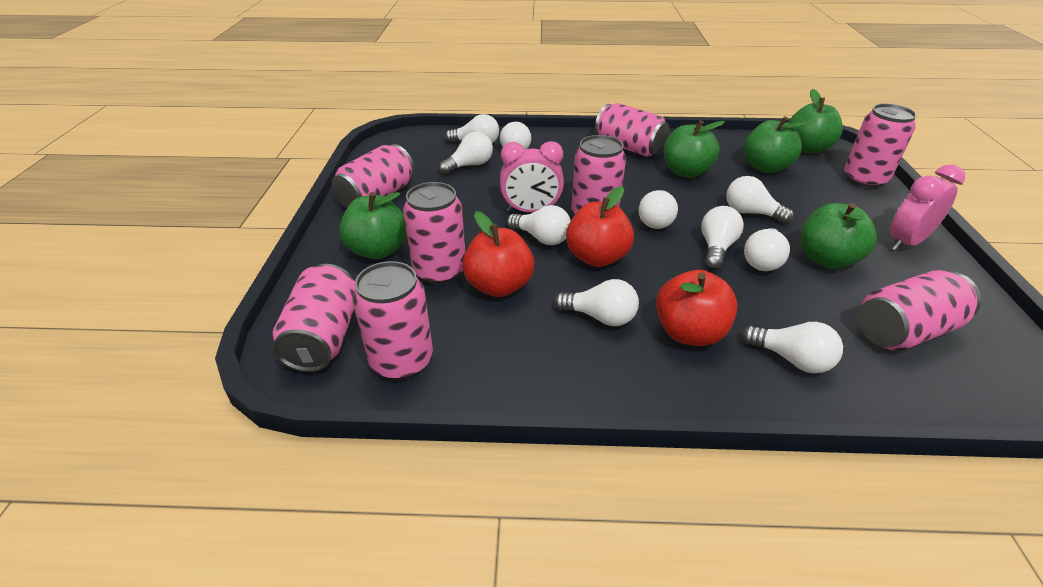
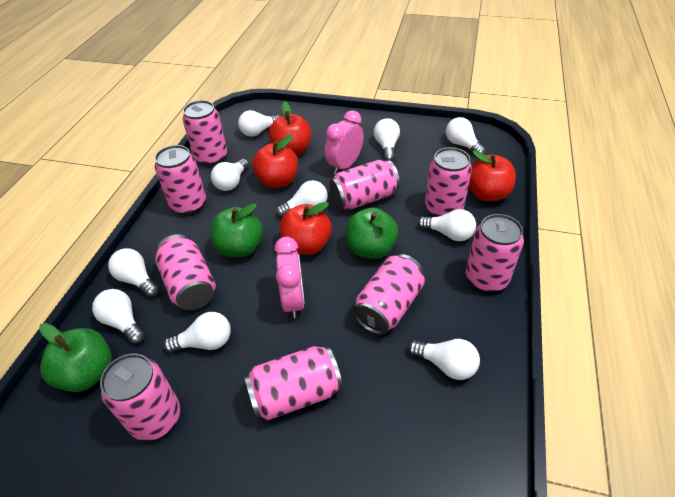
green apple: [339,192,407,259] [664,120,725,178] [744,117,809,173] [788,89,843,153] [801,203,877,269] = 5 -> [39,323,112,392] [210,203,263,257] [345,207,398,259] = 3
pink can: [272,264,356,372] [332,144,415,208] [352,261,433,381] [403,182,465,285] [571,135,626,215] [595,103,670,157] [844,104,917,188] [858,270,981,351] = 8 -> [100,354,180,441] [155,145,206,215] [155,234,216,310] [182,100,227,166] [244,346,343,420] [329,160,400,210] [353,254,425,335] [425,147,472,217] [466,214,524,292] = 9
red apple: [462,211,534,297] [566,186,634,267] [656,270,738,346] = 3 -> [252,135,298,188] [269,101,311,155] [280,202,332,255] [468,150,516,201] = 4

